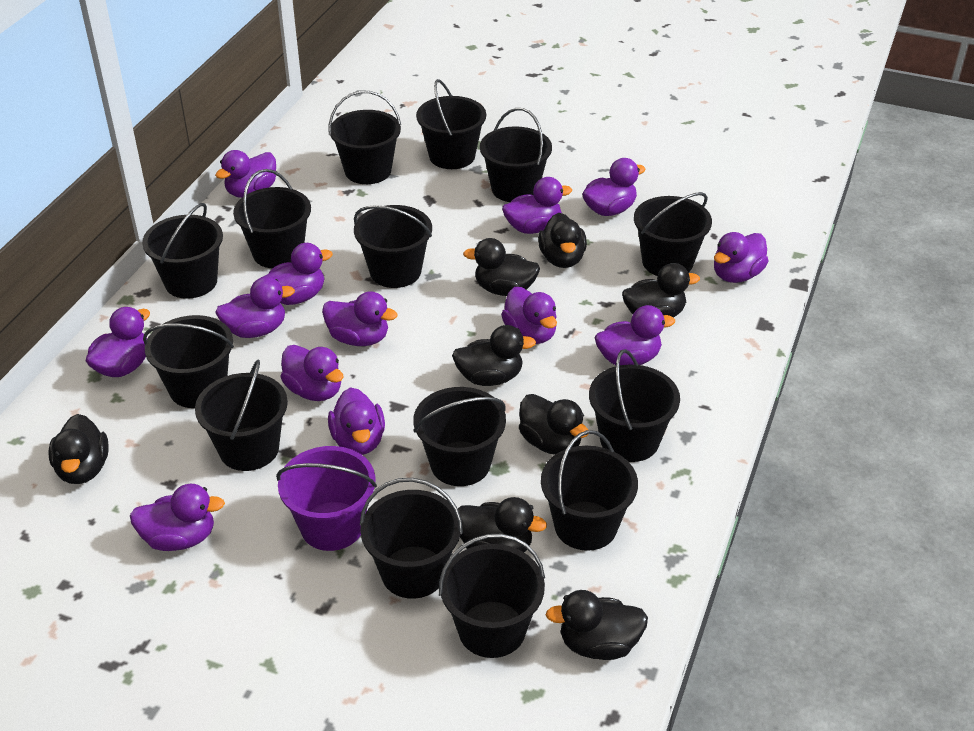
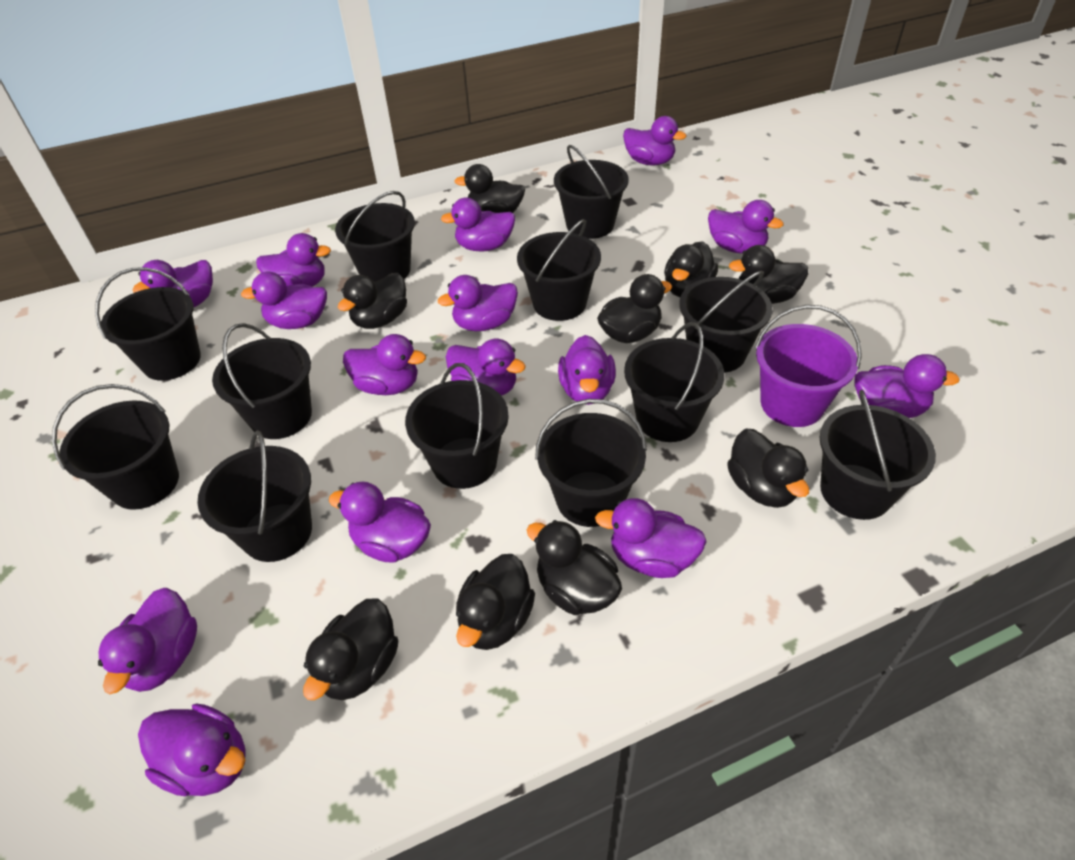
black bucket: [142,203,223,299] [143,315,234,408] [195,360,288,471] [233,169,311,268] [329,91,401,184] [354,205,432,288] [360,478,463,599] [413,387,506,486] [416,79,486,169] [439,534,545,658] [480,108,552,202] [541,430,638,551] [589,349,680,462] [634,192,712,276] = 14 -> [52,384,179,510] [95,267,201,381] [197,430,312,562] [212,323,312,439] [335,191,415,282] [405,363,509,489] [517,219,601,321] [535,399,647,527] [554,145,629,239] [624,322,725,442] [679,271,773,373] [820,390,936,520] = 12
black duck: [49,414,109,484] [452,325,536,386] [458,497,547,552] [463,238,540,296] [519,394,588,455] [538,213,587,268] [546,590,648,660] [622,263,700,318] = 8 -> [303,599,398,700] [337,273,407,329] [454,164,525,213] [456,554,535,650] [527,520,622,615] [597,274,672,343] [664,241,718,297] [727,429,809,508] [729,245,808,304] = 9
purple duck: [86,307,150,377] [130,484,225,551] [215,150,276,198] [215,277,295,338] [263,243,333,305] [281,345,344,401] [322,291,398,346] [328,387,385,455] [501,287,557,344] [502,177,572,234] [582,158,645,216] [595,305,675,366] [714,232,768,283] = 13 -> [98,588,197,694] [133,260,213,307] [138,703,246,796] [241,272,327,329] [256,233,331,287] [329,481,431,563] [343,334,426,395] [438,275,518,331] [441,197,515,252] [446,339,526,396] [558,335,616,405] [595,498,707,578] [623,116,686,166] [708,200,784,254] [854,354,960,418] = 15

